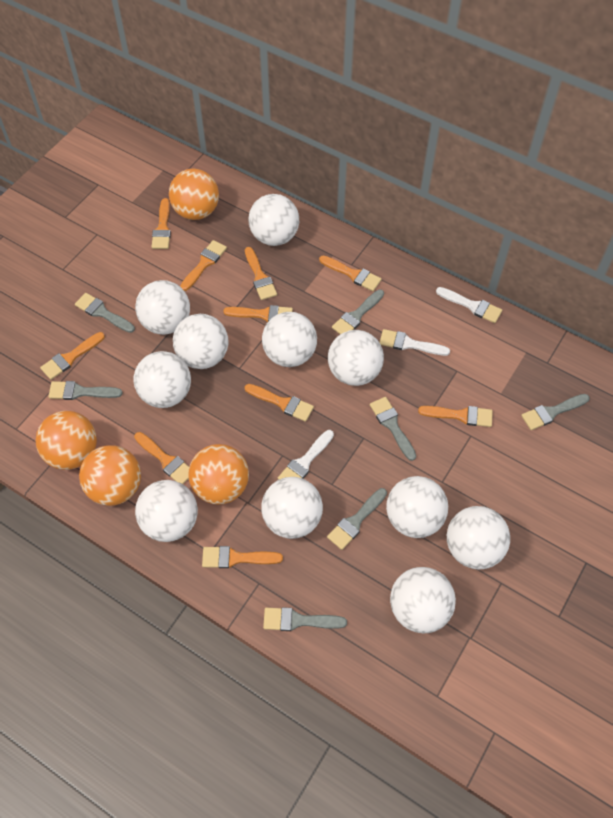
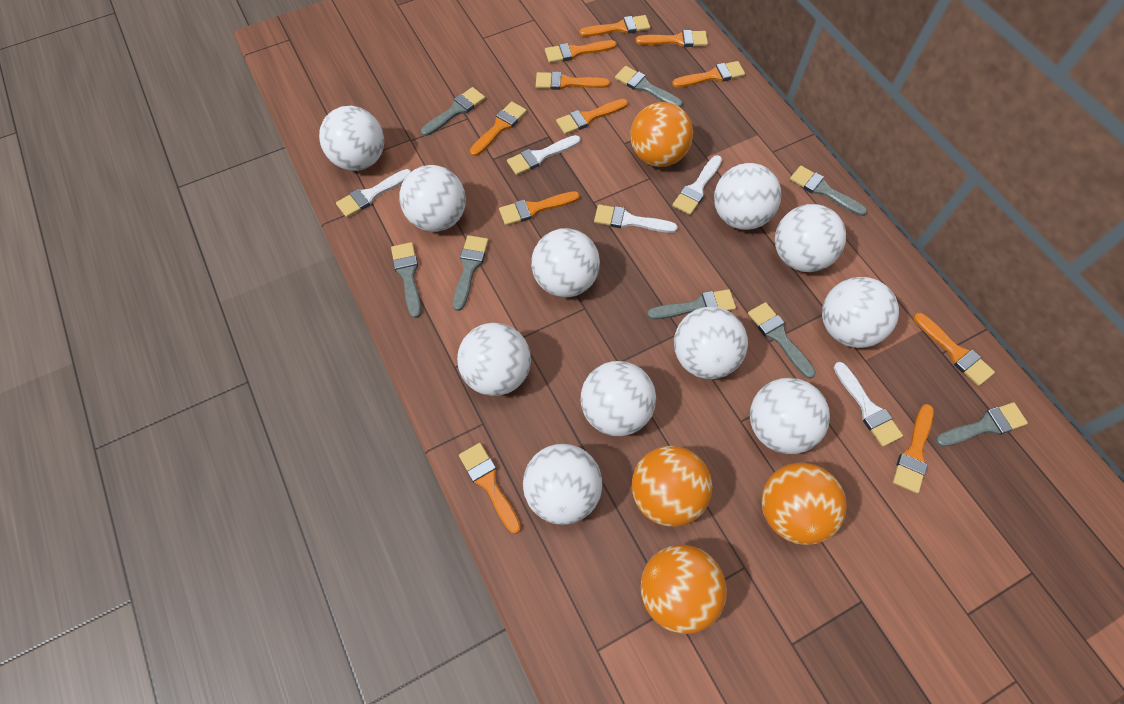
grey brush: [48,381,123,400] [75,293,135,333] [263,607,347,631] [327,488,387,550] [332,289,384,334] [370,397,416,461] [521,394,590,430] = 7 -> [391,242,421,318] [421,87,485,136] [453,235,488,311] [615,66,683,108] [647,289,736,320] [748,302,816,379] [790,166,867,216] [935,402,1028,447] = 8
orange brush: [40,332,105,380] [134,432,189,484] [152,198,171,249] [180,240,227,291] [202,546,283,568] [223,305,293,322] [245,247,277,300] [245,384,314,422] [319,255,382,291] [418,406,493,427] = 10 -> [459,443,521,534] [470,101,527,156] [499,191,580,225] [536,72,610,90] [545,40,617,63] [556,99,628,134] [579,15,650,37] [635,30,708,47] [672,61,745,88] [893,404,934,493] [914,313,995,386] = 11
white brush: [278,430,334,480] [379,329,450,356] [436,287,502,323] = 3 -> [336,169,411,217] [507,135,580,175] [594,204,678,233] [672,155,722,215] [834,362,903,447] = 5

